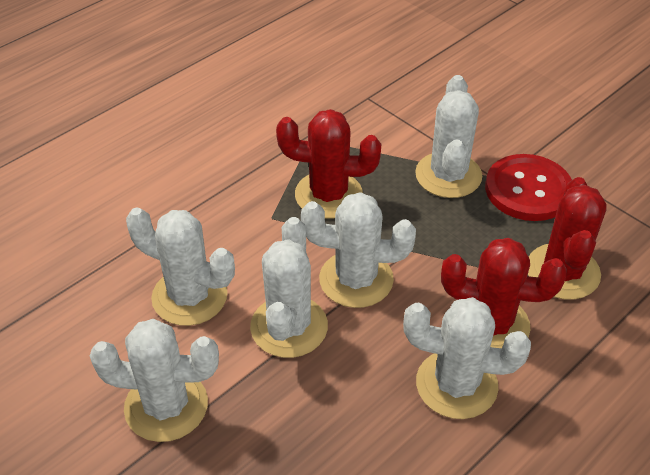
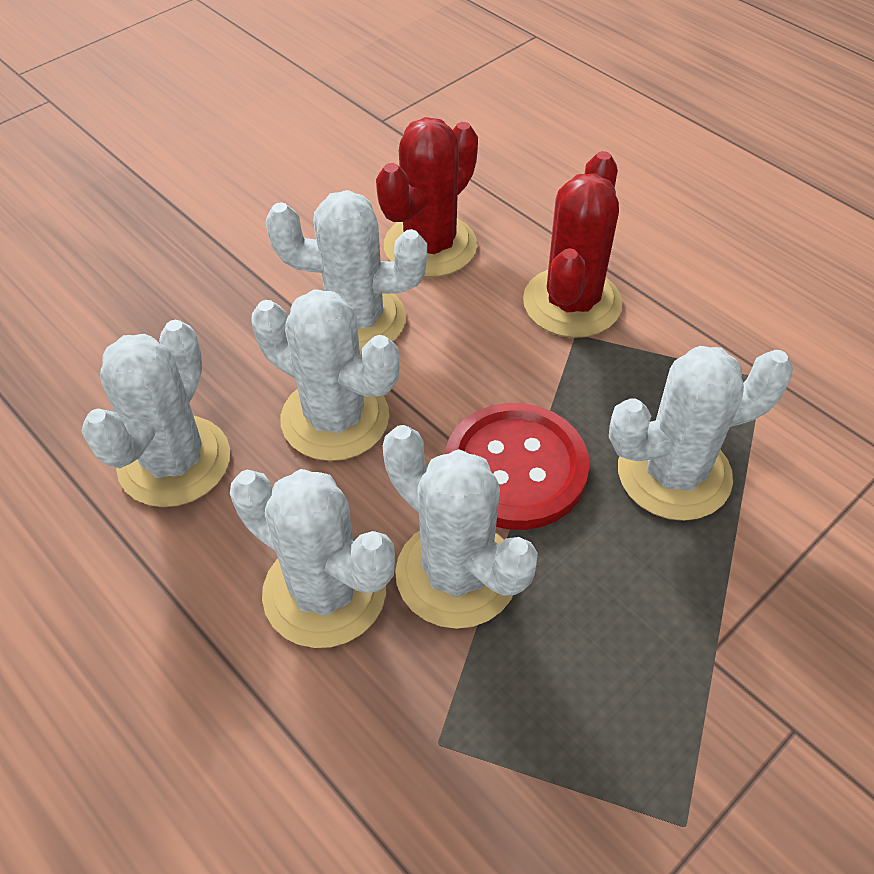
red cactus: [276,109,381,219] [441,238,567,348] [528,177,607,300] = 3 -> [376,117,478,277] [523,151,622,338] = 2

